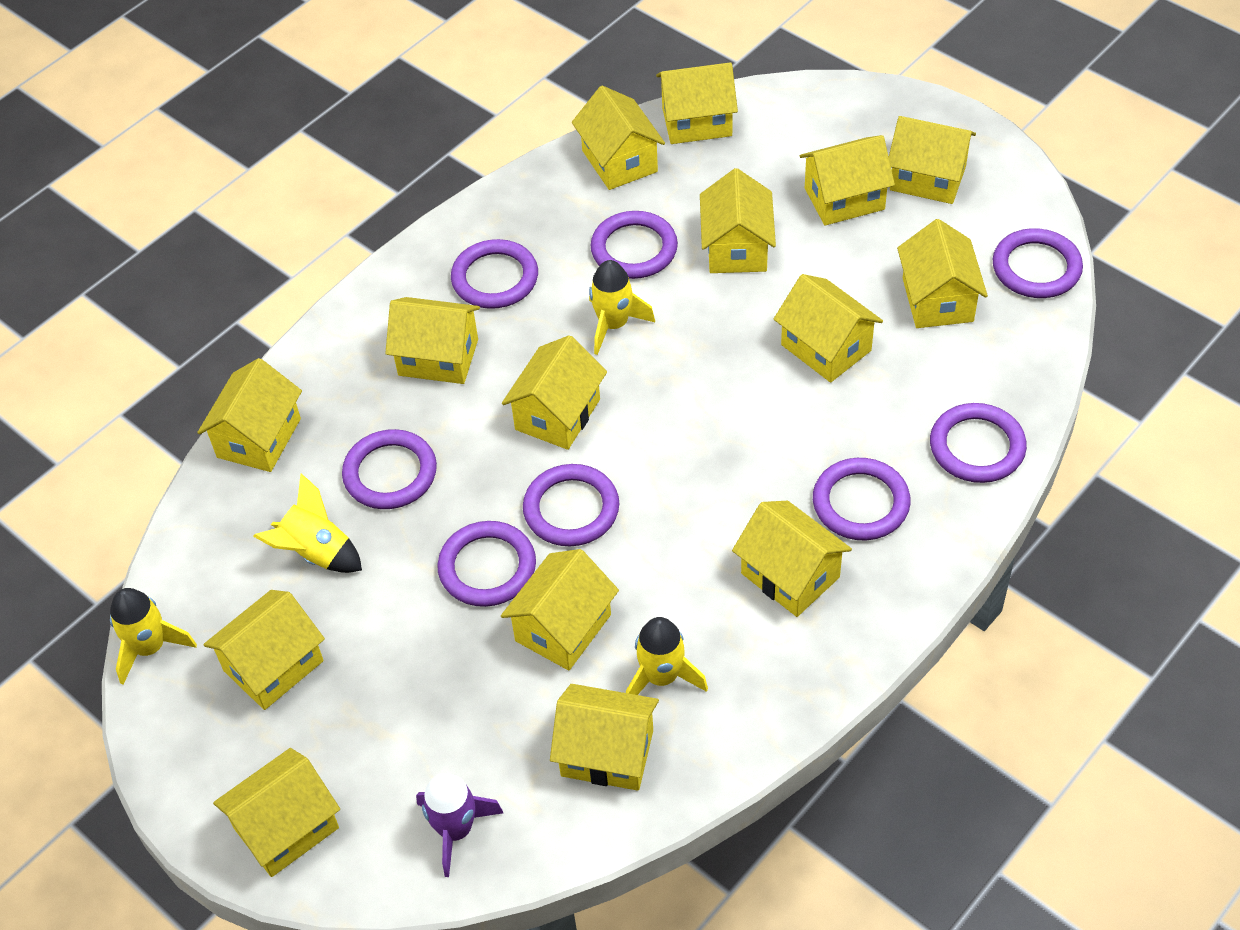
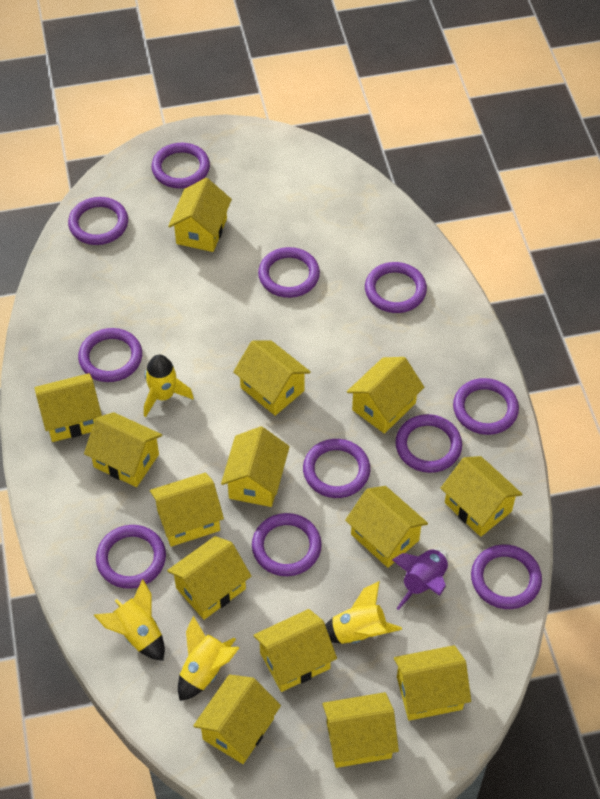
purple ring: [342,429,437,509] [437,521,536,607] [451,239,538,309] [523,464,619,546] [591,211,678,279] [813,458,911,540] [930,403,1027,483] [993,228,1083,298] = 8 -> [68,197,128,245] [78,328,142,382] [96,525,166,589] [151,143,210,188] [252,513,322,576] [258,247,320,298] [303,439,370,498] [365,262,427,313] [395,414,462,473] [453,378,519,435] [471,544,542,609] = 11
yellow house: [197,358,302,472] [203,590,325,710] [213,748,340,877] [385,297,480,384] [501,549,619,671] [502,335,607,450] [550,684,659,791] [572,86,665,190] [656,62,738,144] [700,168,776,273] [732,500,852,617] [774,274,883,383] [800,135,895,225] [889,116,976,204] [897,219,988,328] = 15 -> [34,373,102,442] [84,412,162,487] [150,472,224,547] [167,536,251,620] [168,178,232,252] [193,674,281,764] [221,426,290,507] [233,340,311,416] [253,609,337,692] [322,692,399,768] [345,486,428,568] [347,357,424,434] [394,645,471,721] [441,456,522,537] = 14

